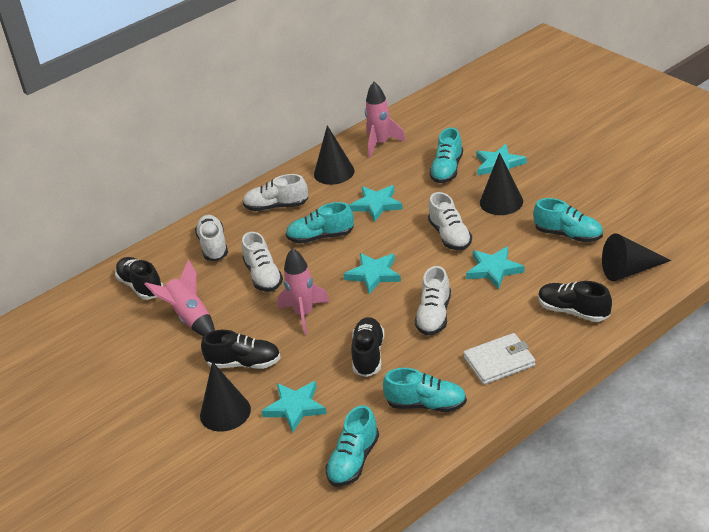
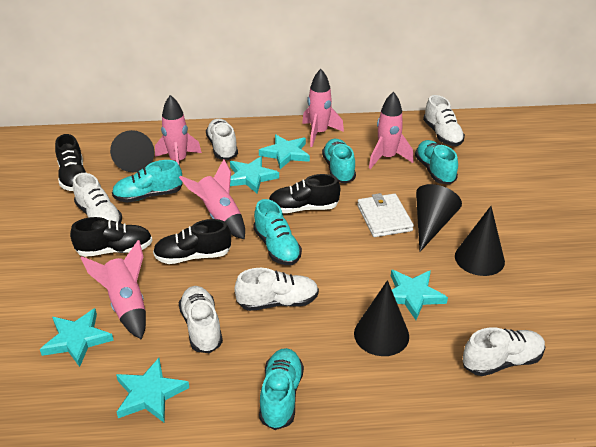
pink rocket: [144,260,215,336] [277,248,330,335] [365,82,406,158] = 3 -> [81,240,146,340] [155,95,202,166] [179,159,245,240] [302,69,344,147] [369,92,413,169] = 5
white shoe: [195,215,228,261] [242,232,283,292] [243,174,308,211] [415,266,451,336] [428,192,472,250] = 5 -> [73,173,122,223] [179,286,223,353] [206,119,238,160] [234,268,319,311] [423,95,465,146] [463,327,546,376] = 6

